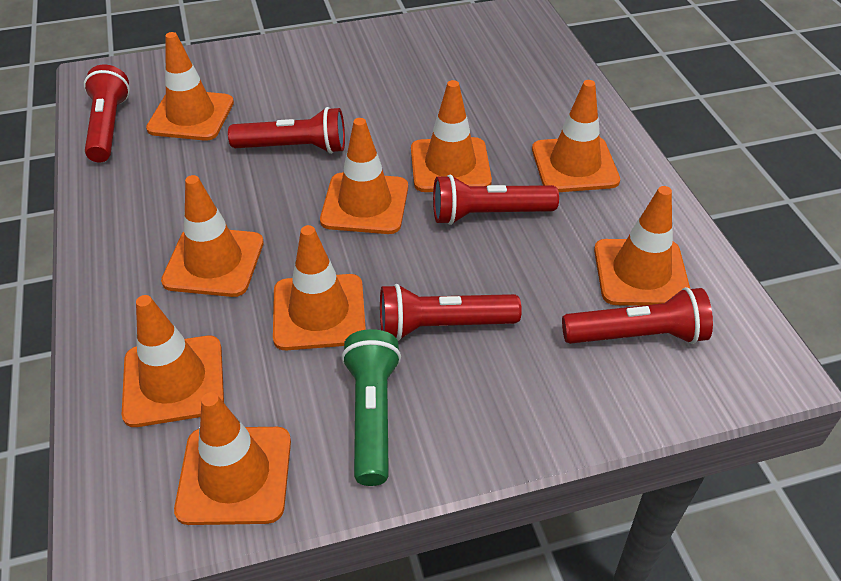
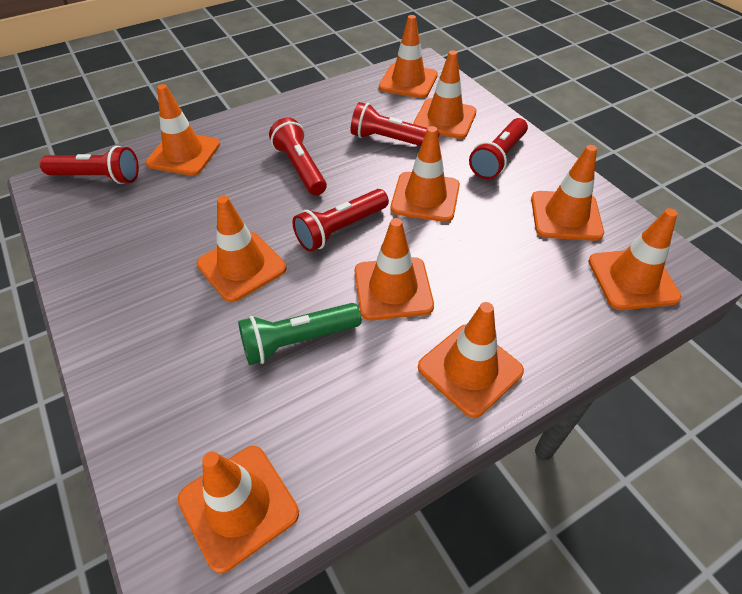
orange traffic cone: [122,295,224,427] [146,32,234,141] [161,175,264,297] [174,392,291,525] [273,225,366,350] [320,118,408,234] [411,80,492,192] [532,80,620,192] [594,186,690,306] = 9 -> [146,84,220,176] [178,446,299,573] [196,196,286,302] [355,218,434,320] [379,15,438,98] [391,126,460,222] [413,50,477,139] [418,302,524,418] [531,145,604,241] [588,208,682,310] = 10

